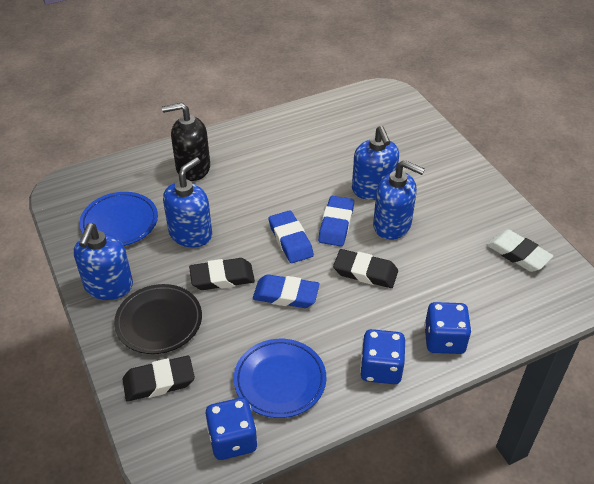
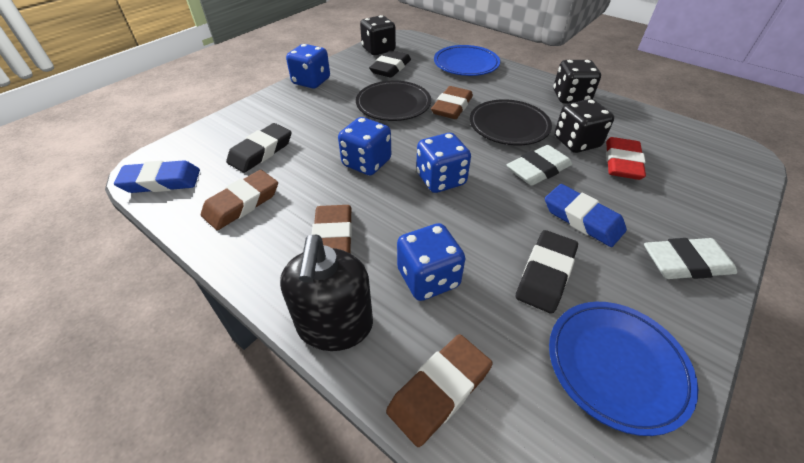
black dice: none = 0 -> [360,15,396,55] [553,60,601,104] [555,99,614,153] = 3
black plate: [114,284,202,354] = 1 -> [356,81,431,121] [470,99,552,146] = 2
blue dice: [205,397,258,460] [360,329,405,384] [424,302,472,354] = 3 -> [286,44,330,89] [338,117,391,176] [397,223,466,301] [416,133,471,193] = 4
blue eraser: [253,274,319,308] [269,210,314,263] [318,196,354,247] = 3 -> [114,160,200,193] [545,184,627,247] = 2
blue soap dispenser: [74,223,133,300] [163,157,212,248] [352,126,399,200] [373,160,425,240] = 4 -> none = 0
brown eraser: none = 0 -> [201,170,278,230] [311,205,352,253] [386,334,493,447] [431,86,473,119] = 4
red eraser: none = 0 -> [606,137,646,180] = 1
white eraser: [487,230,553,272] = 1 -> [507,145,572,186] [644,238,737,279] = 2

